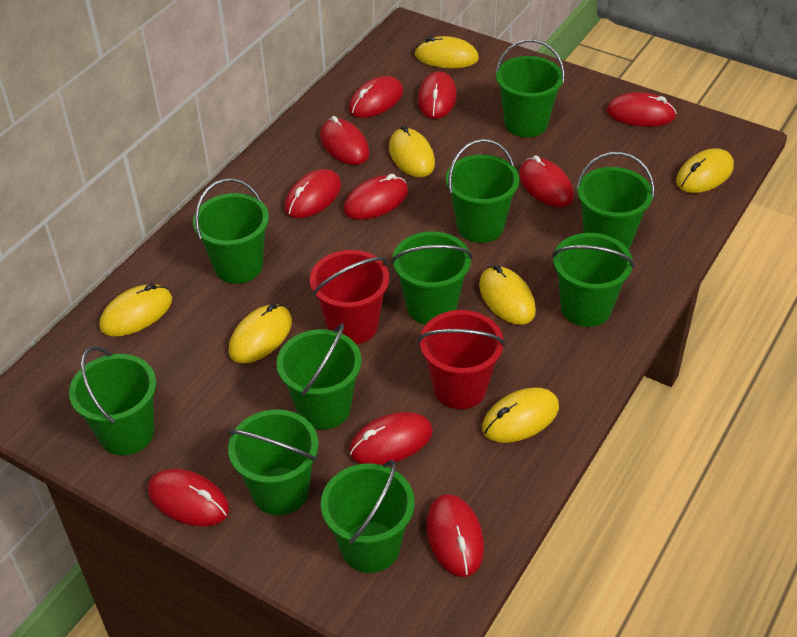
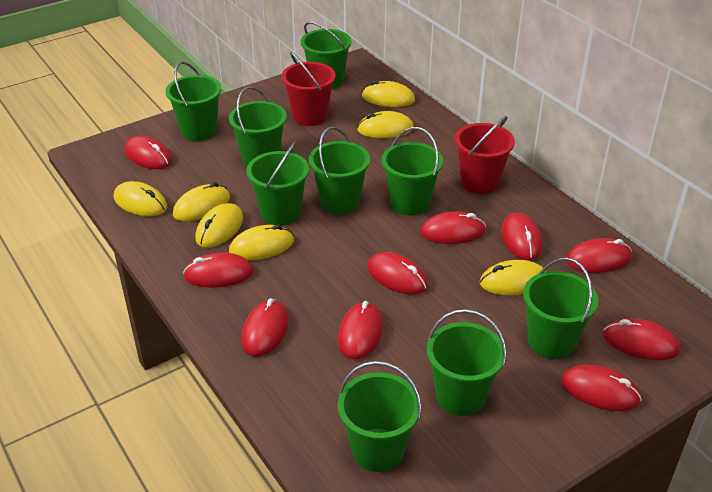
green bucket: [69,347,156,455] [193,178,269,284] [228,409,318,515] [277,324,362,430] [321,460,415,573] [391,232,473,325] [446,139,520,243] [495,39,565,137] [552,233,634,327] [576,152,655,250] = 10 -> [166,61,221,141] [229,86,287,166] [246,142,309,225] [301,22,352,89] [309,126,370,214] [338,361,422,472] [382,127,443,215] [427,309,507,416] [523,258,598,359] = 9

